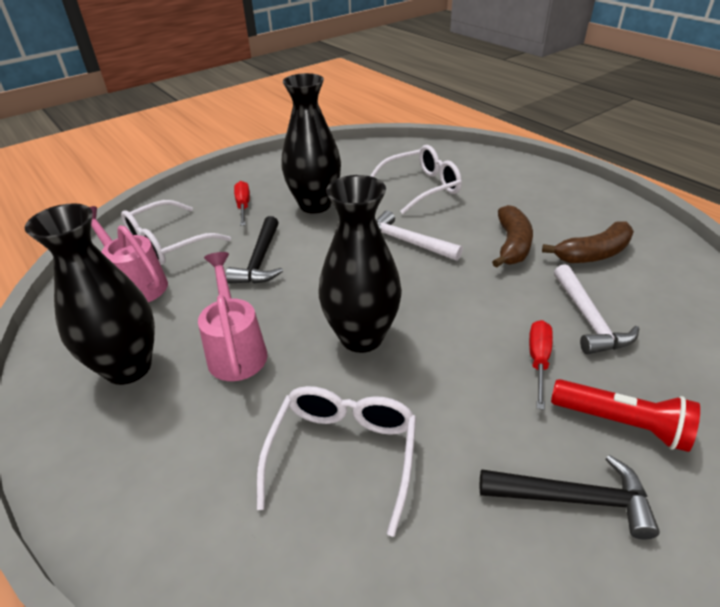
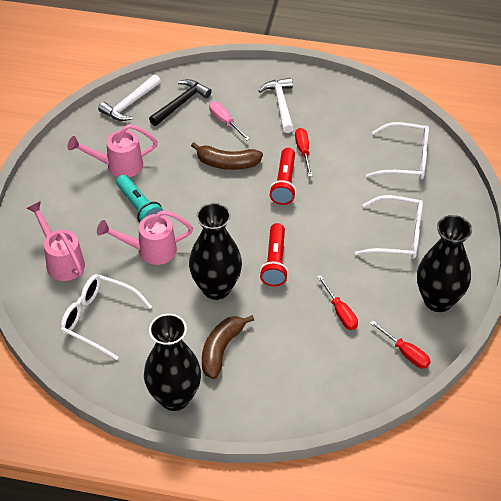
black hammer: [226,216,283,284] [480,455,660,540] = 2 -> [149,79,212,126] = 1
pink screwdriver: none = 0 -> [209,101,250,141] = 1
pink watering can: [90,206,168,302] [198,252,267,381] = 2 -> [26,201,85,281] [67,124,158,177] [97,210,193,265] = 3
red flashlight: [551,379,700,452] = 1 -> [260,223,288,286] [269,148,296,205] = 2
red screwdriver: [234,181,250,226] [529,320,553,410] = 2 -> [295,128,312,177] [317,275,358,330] [370,320,431,369] = 3
turquoise flashlight: none = 0 -> [116,175,163,223] = 1

